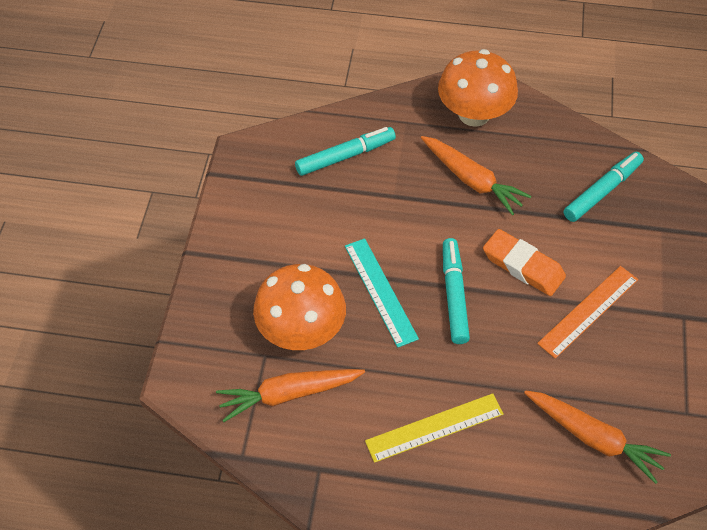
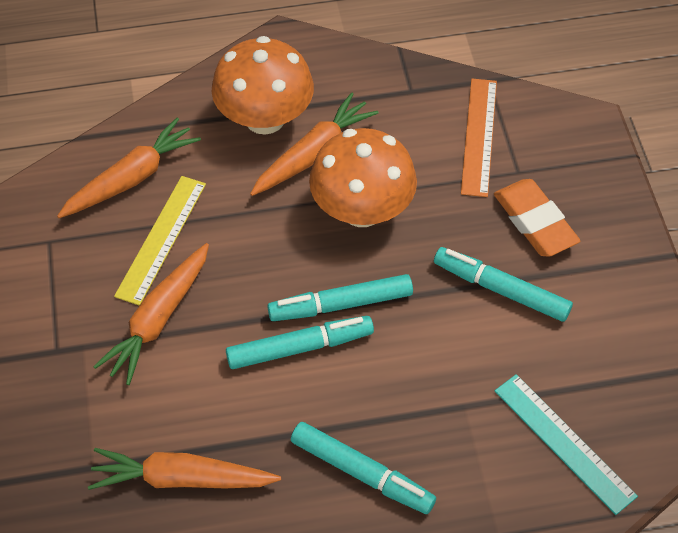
orange carrot: [216,369,365,422] [421,136,531,216] [524,390,671,484] = 3 -> [57,117,201,218] [88,448,281,490] [93,243,209,385] [250,92,379,196] = 4
turquoise marker: [295,127,396,176] [443,238,470,344] [564,152,644,222] = 3 -> [226,316,374,369] [267,274,413,321] [291,422,436,514] [434,247,573,322] = 4

